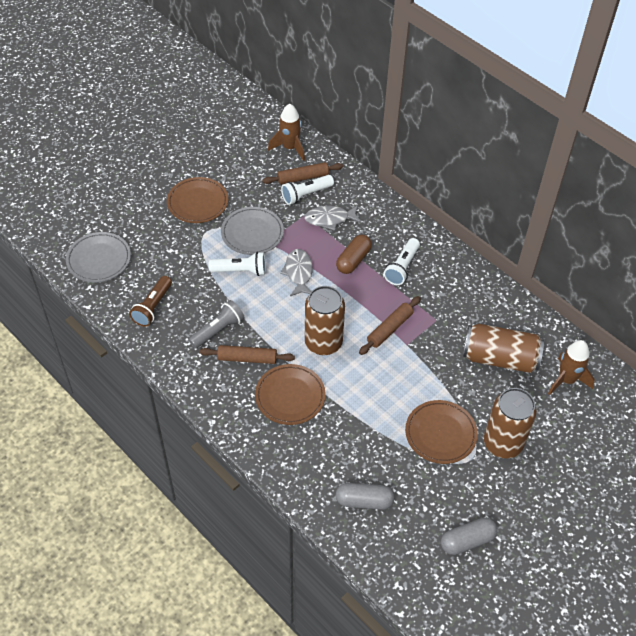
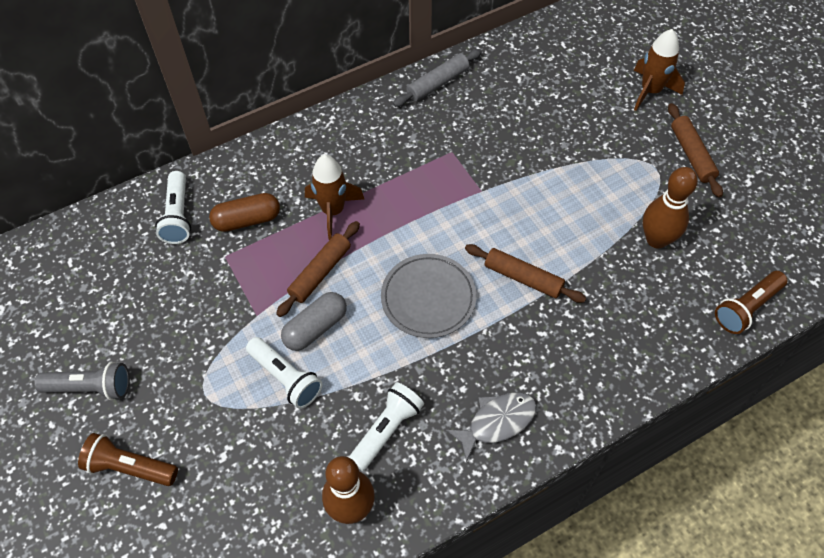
brown bowling pin: none = 0 -> [322,456,375,524] [643,167,698,248] = 2
brown can: [305,286,345,355] [463,324,544,373] [484,388,537,458] = 3 -> none = 0
brown flashlight: [129,276,172,327] = 1 -> [78,433,178,486] [715,271,787,334] = 2
brown plate: [167,177,228,223] [255,364,326,425] [405,400,478,464] = 3 -> none = 0
grey capsule: [336,483,395,509] [441,518,497,555] = 2 -> [281,292,347,351] = 1
grey fish: [280,249,313,296] [304,205,361,231] = 2 -> [446,393,537,462] = 1
grey plate: [66,232,131,282] [221,207,284,255] = 2 -> [381,254,476,338] = 1
grey rolling pin: none = 0 -> [393,49,482,107] = 1

